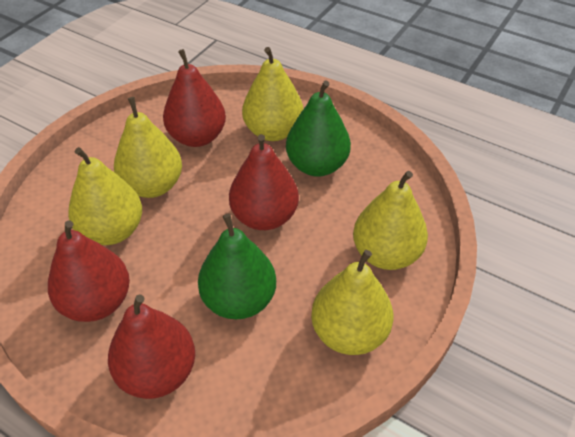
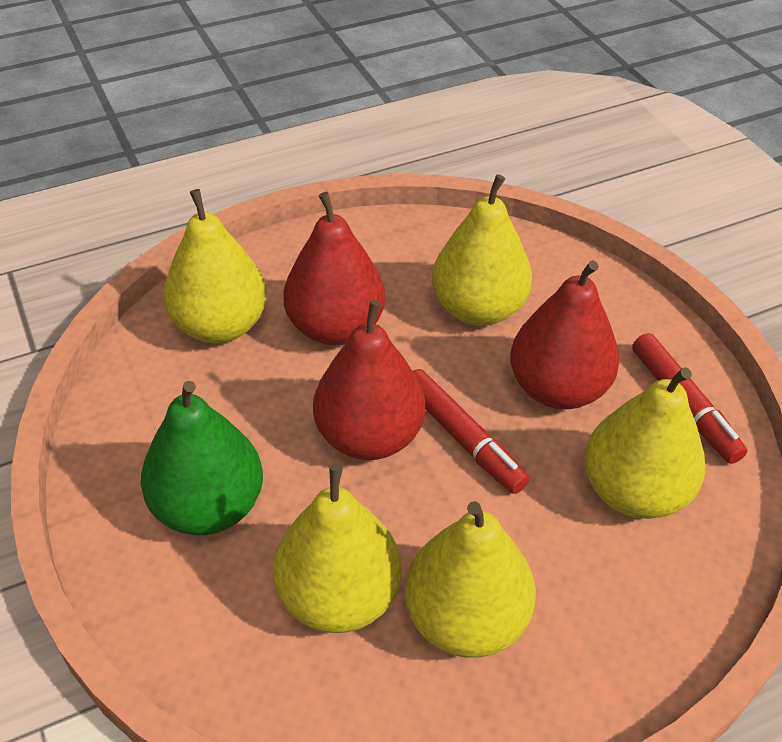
green pear: [198,214,276,319] [286,80,351,177] = 2 -> [141,381,263,535] = 1
red marker: none = 0 -> [413,369,529,494] [632,333,747,464] = 2
red pear: [48,220,130,322] [108,294,195,399] [163,49,226,147] [229,134,299,230] = 4 -> [284,192,385,345] [313,300,425,460] [510,260,619,409] = 3

